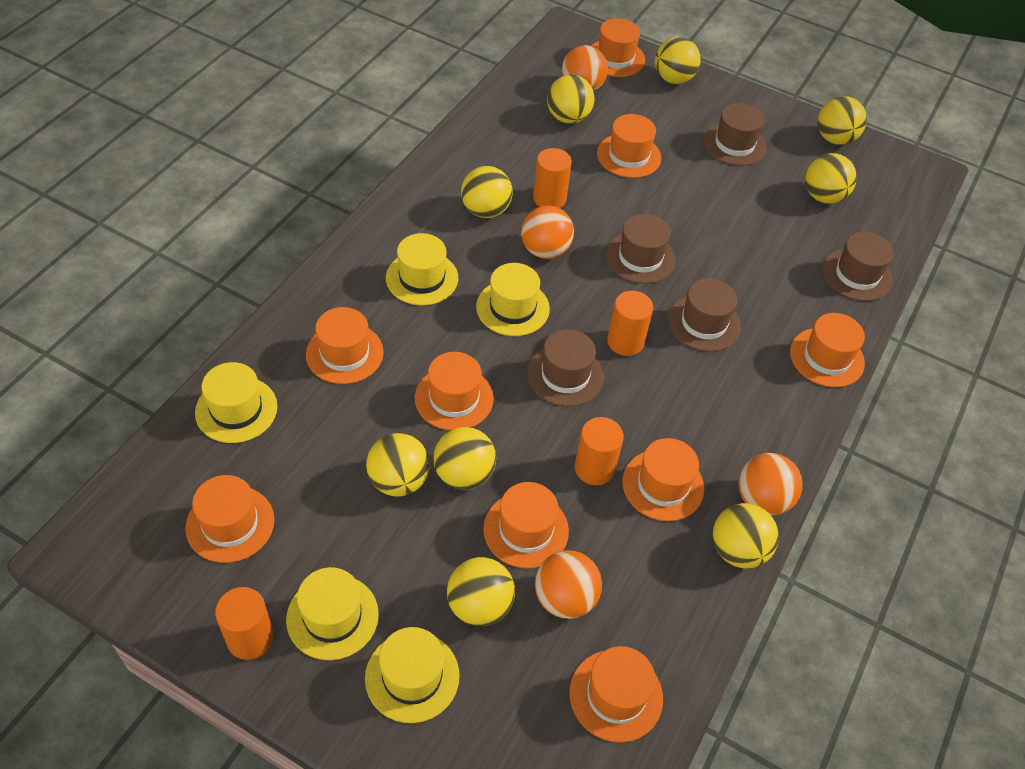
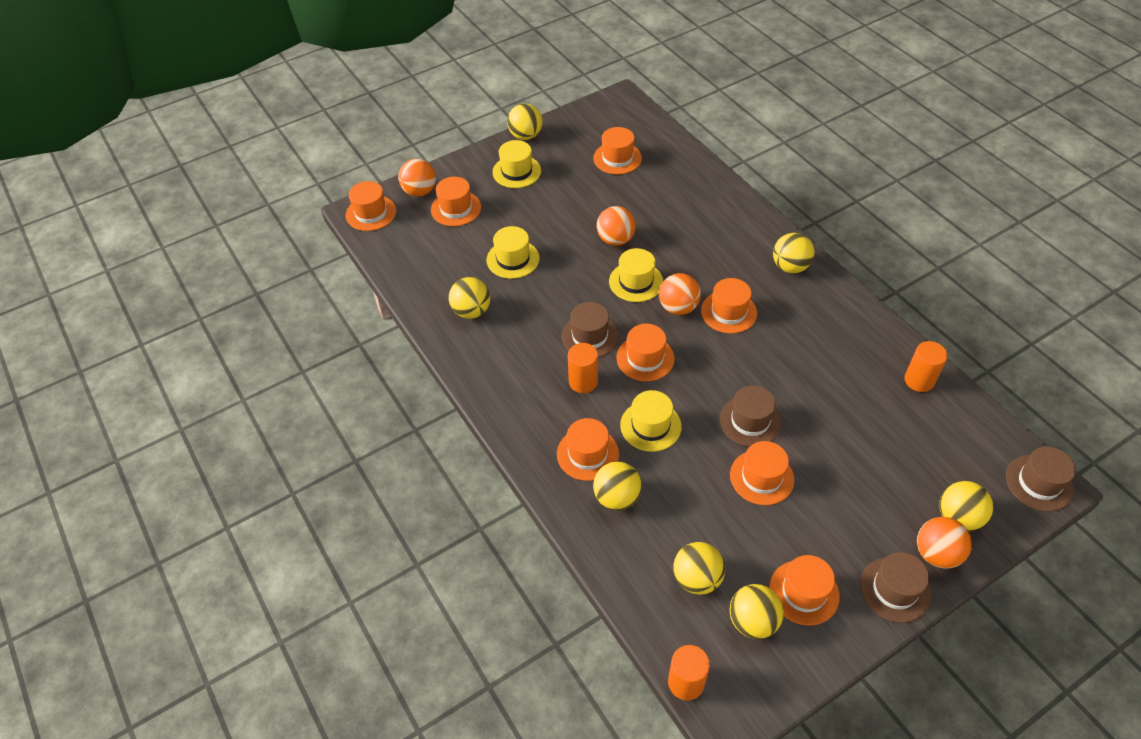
brown hat: [527,329,604,406] [606,214,676,284] [668,278,741,352] [703,103,767,166] [823,232,894,301] = 5 -> [562,302,618,357] [720,385,781,446] [860,552,931,623] [1006,446,1076,512] = 4
orange cylinder: [215,587,274,660] [533,148,572,208] [575,417,624,485] [607,291,653,356] = 4 -> [568,343,598,393] [668,645,710,701] [904,341,948,392] = 3
orange hat: [185,475,274,563] [306,307,384,384] [415,352,494,431] [483,482,569,569] [570,646,663,743] [591,18,645,77] [597,114,661,178] [622,438,704,521] [790,313,865,387] = 9 -> [346,181,396,231] [431,177,481,226] [557,418,619,481] [593,127,642,174] [617,324,674,381] [701,278,757,334] [730,441,794,505] [769,555,840,625] = 8
yellow ball: [366,433,430,497] [433,427,496,490] [447,557,515,626] [461,166,513,218] [547,75,595,124] [655,37,701,84] [713,503,779,568] [805,153,857,204] [818,96,867,145] = 9 -> [449,277,490,319] [507,104,543,140] [593,462,642,510] [674,542,725,595] [730,584,784,639] [773,233,814,273] [939,481,993,531] = 7
yellow hat: [195,362,277,443] [286,567,379,660] [365,627,460,723] [386,233,458,305] [476,263,550,336] = 5 -> [487,226,539,279] [492,140,541,188] [609,248,663,302] [620,390,682,452] = 4

